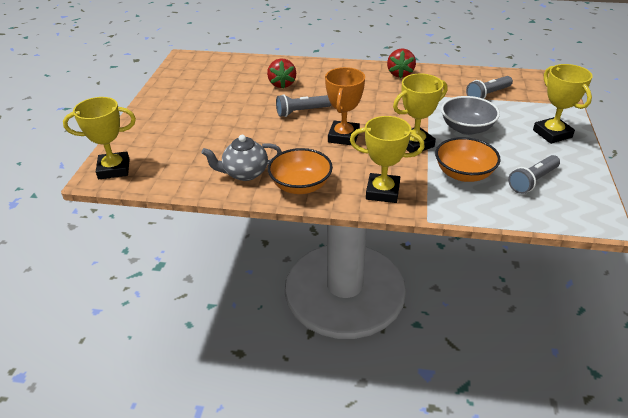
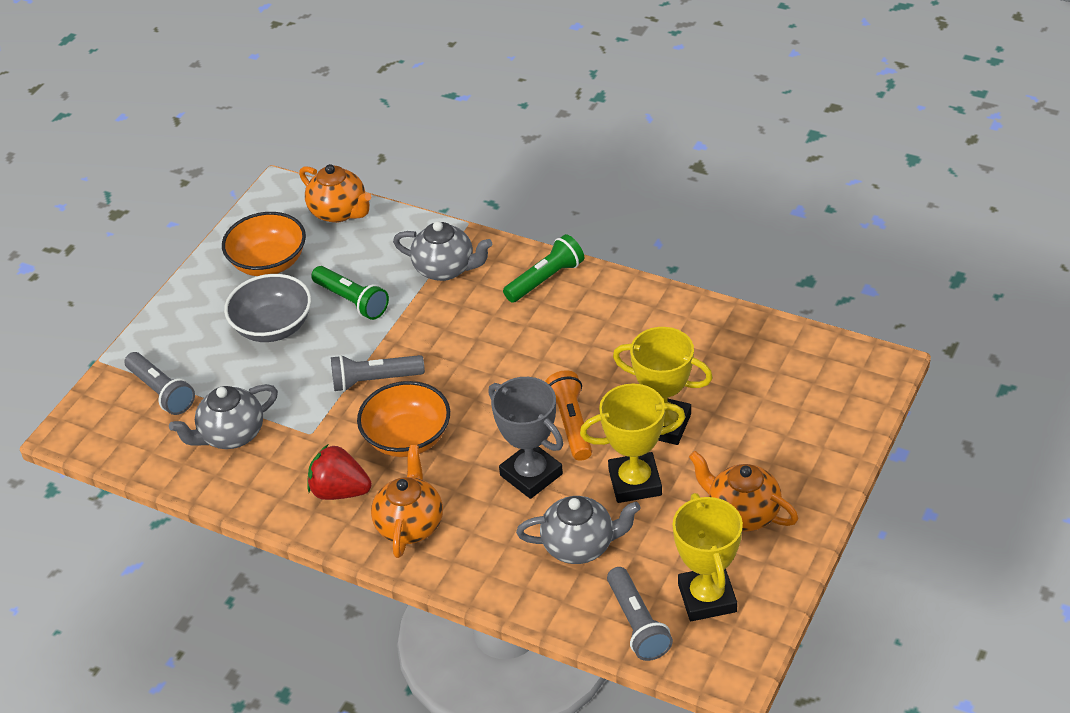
green flashlight: none = 0 -> [311,266,389,320] [503,234,584,303] = 2
grey teapot: [201,135,282,181] = 1 -> [169,384,278,449] [393,221,492,281] [516,496,641,564] = 3
grey trophy: none = 0 -> [488,377,563,499] = 1
orange flashlight: none = 0 -> [545,370,592,461] = 1
orange teapot: none = 0 -> [299,164,371,223] [371,445,443,558] [689,451,798,531] = 3
orange trophy: [325,67,365,145] = 1 -> none = 0
red strawberry: [267,58,296,89] [387,48,416,78] = 2 -> [307,444,372,500] = 1
yellow trophy: [63,97,136,179] [350,116,425,203] [393,74,447,153] [533,64,593,144] = 4 -> [580,384,685,503] [613,327,713,445] [673,493,743,621] = 3

